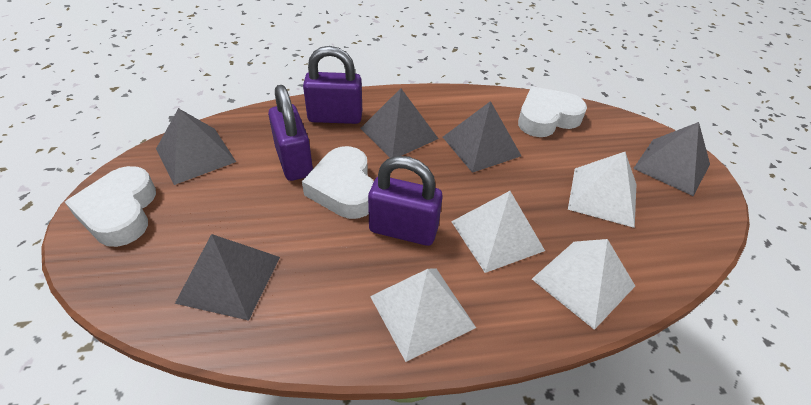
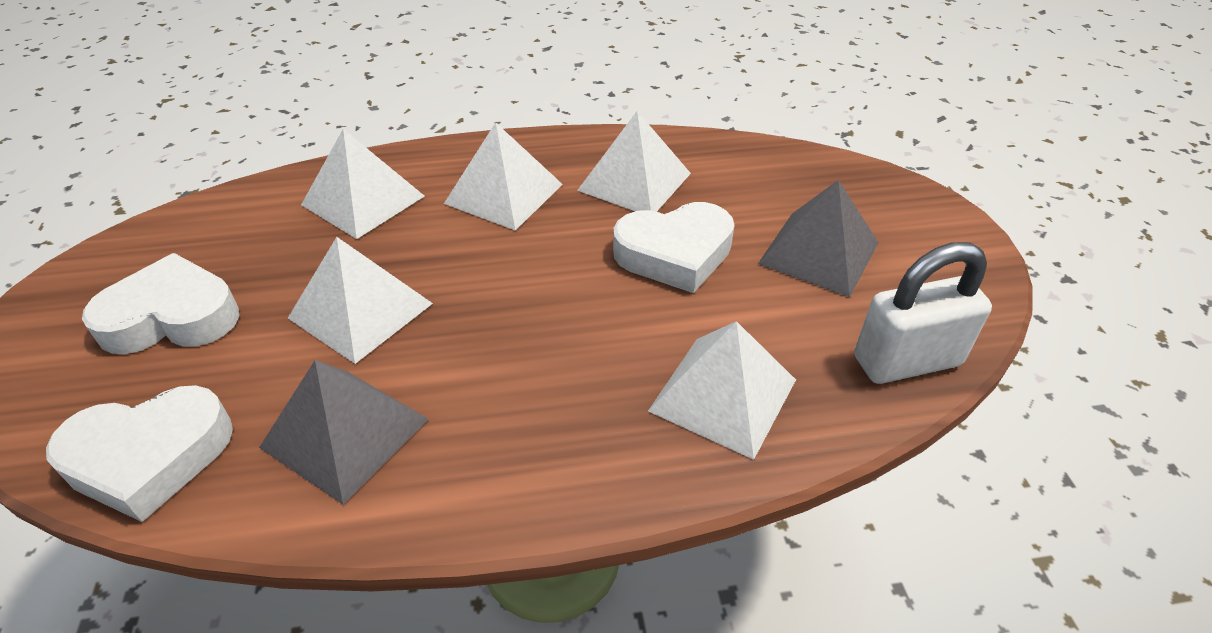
grey pyramid: [156,108,236,185] [175,234,280,321] [360,88,439,158] [443,101,521,173] [633,122,710,196] = 5 -> [259,360,428,504] [758,180,879,297] = 2
purple padlock: [268,85,313,181] [303,46,362,124] [368,156,443,246] = 3 -> none = 0
white padlock: none = 0 -> [854,242,992,384] = 1
white pyramid: [370,268,476,362] [451,191,545,273] [532,239,635,330] [568,152,636,228] = 4 -> [288,237,433,364] [301,129,425,239] [444,122,563,231] [577,111,691,212] [648,321,796,460] = 5

